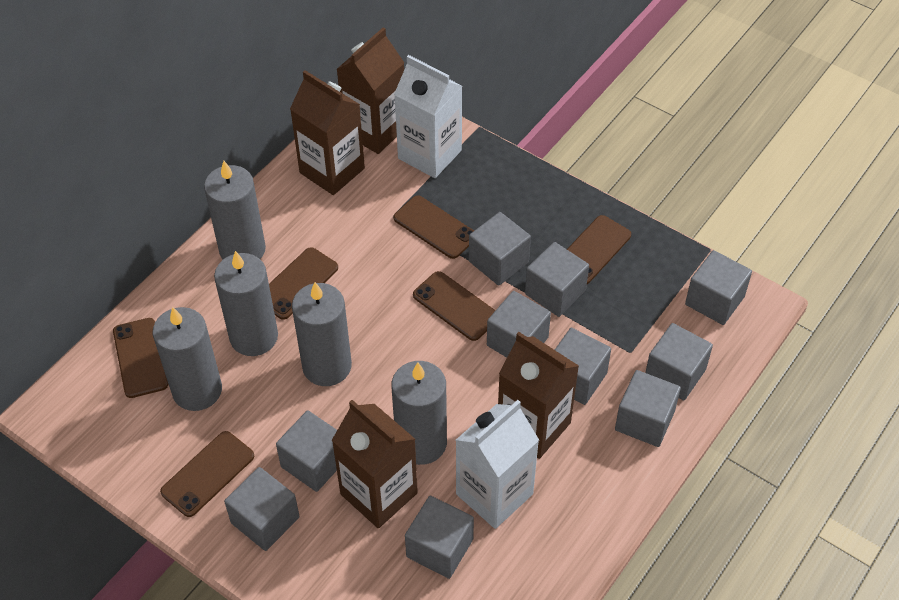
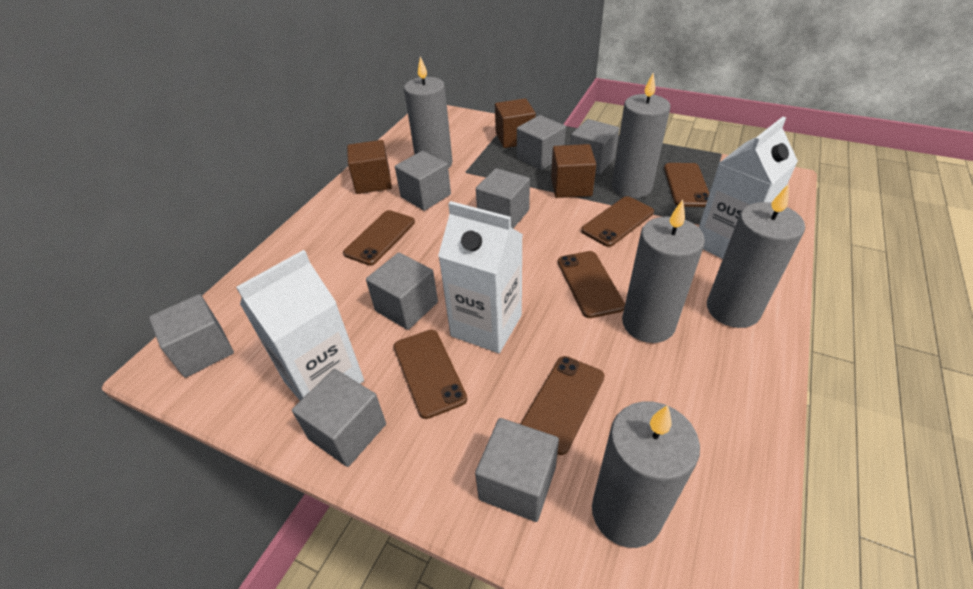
brown carton: [290,70,365,195] [332,400,418,528] [336,27,404,154] [498,332,579,459] = 4 -> none = 0
brown cube: none = 0 -> [347,140,392,194] [495,98,536,148] [551,144,596,198] = 3
grey cube: [224,467,300,551] [276,410,337,492] [405,496,474,579] [469,212,531,286] [487,291,551,357] [525,242,589,317] [555,328,611,405] [615,370,681,447] [645,323,713,401] [685,250,752,325] = 10 -> [149,294,234,378] [292,369,386,467] [366,253,438,330] [395,151,451,211] [475,418,559,522] [476,168,530,228] [517,115,566,170] [570,119,620,174] = 8
white carton: [394,55,462,178] [455,400,539,529] = 2 -> [236,250,364,401] [438,201,523,353] [699,117,798,259] = 3

